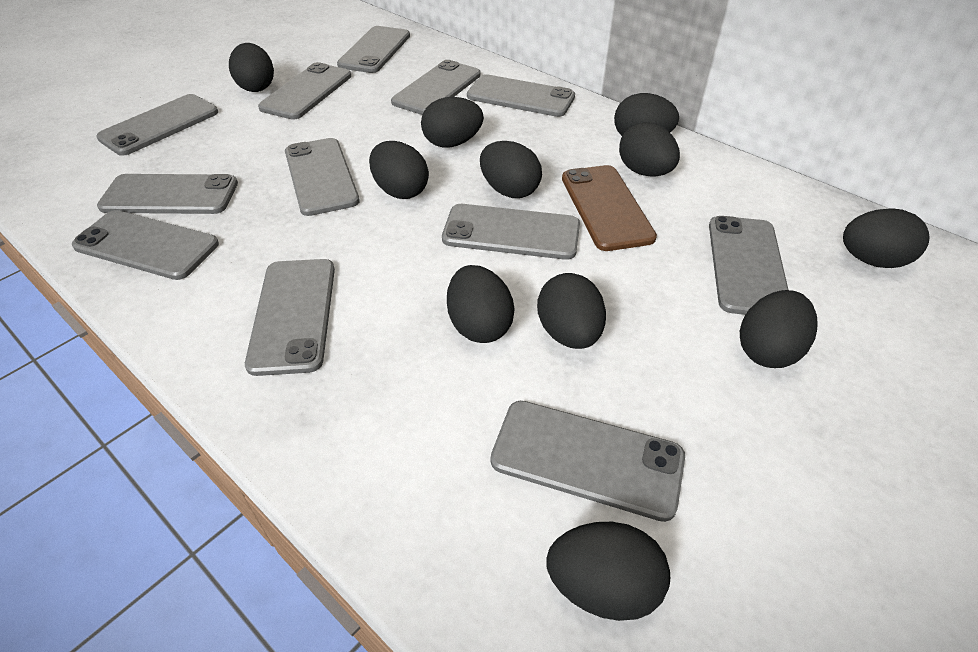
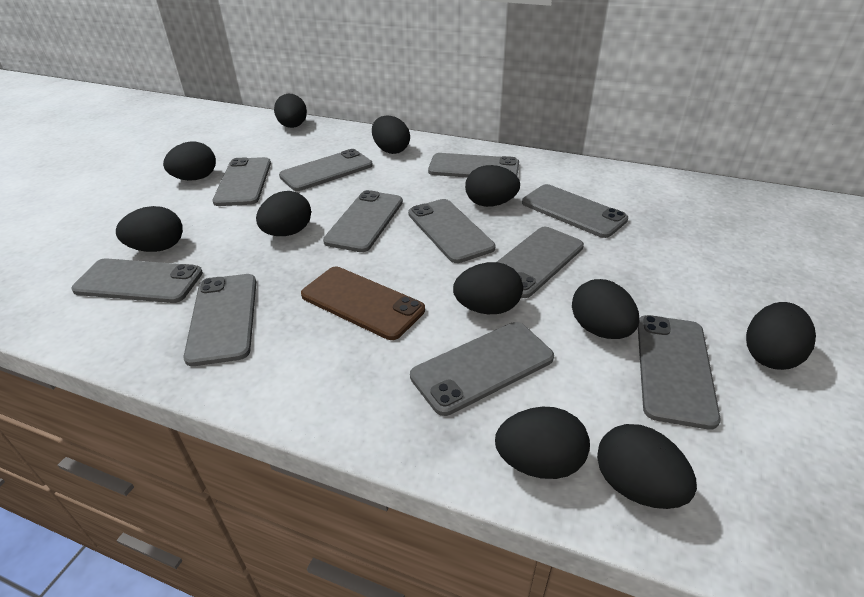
grey phone: [72,210,219,280] [96,94,218,156] [97,174,238,214] [245,259,335,376] [258,62,351,120] [285,138,360,216] [337,26,410,73] [391,60,481,115] [442,204,580,260] [467,74,575,117] [491,401,685,522] [709,216,788,315] = 12 -> [71,258,203,303] [183,274,256,366] [212,157,271,206] [279,149,373,191] [323,190,403,252] [408,199,496,263] [410,322,554,416] [428,153,519,177] [497,227,584,298] [522,184,628,238] [638,315,721,430] = 11

